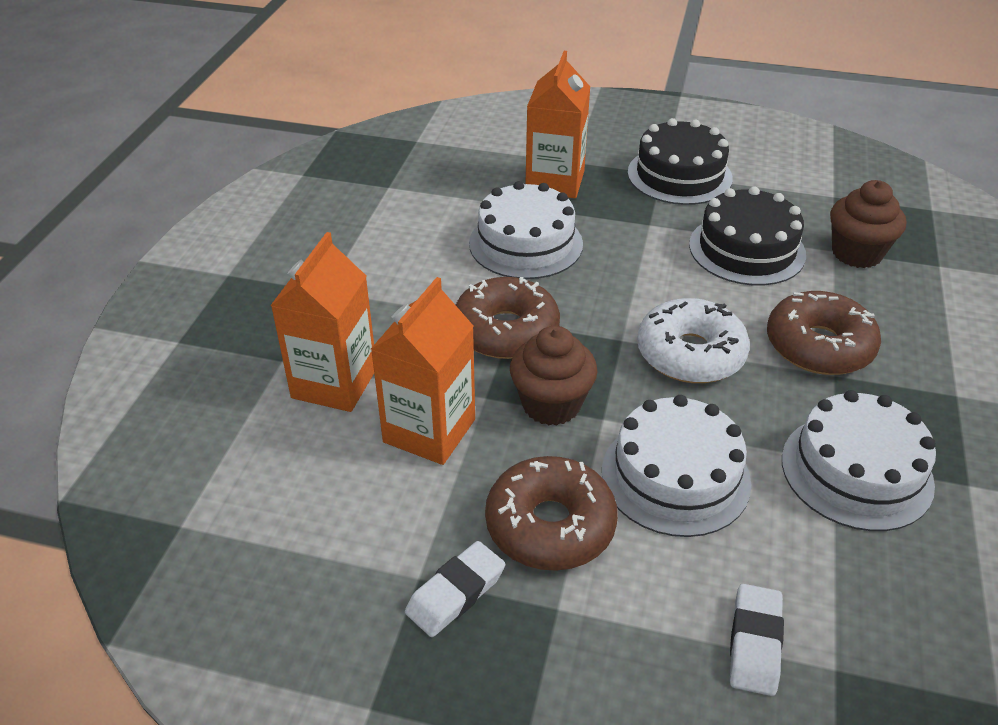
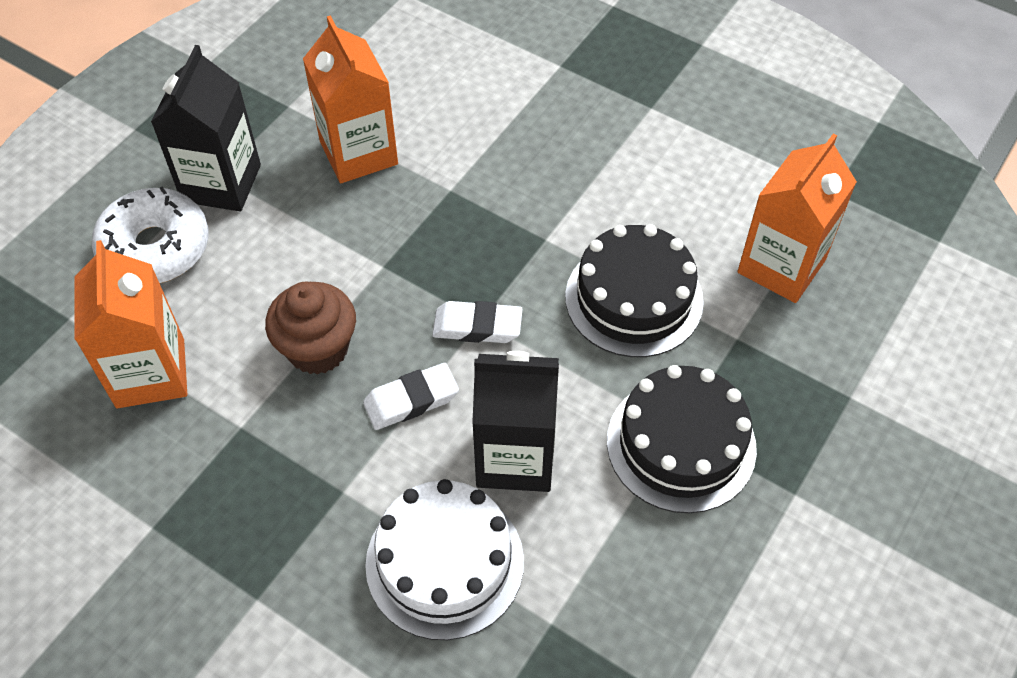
black carton: none = 0 -> [151,45,261,211] [472,351,559,492] = 2
brown cupcake: [510,326,598,426] [830,180,906,268] = 2 -> [265,281,356,375] = 1
brown donut: [456,277,560,359] [485,456,618,571] [767,291,881,375] = 3 -> none = 0
white cake: [469,181,583,279] [602,395,751,537] [782,390,936,531] = 3 -> [365,479,524,640] = 1

